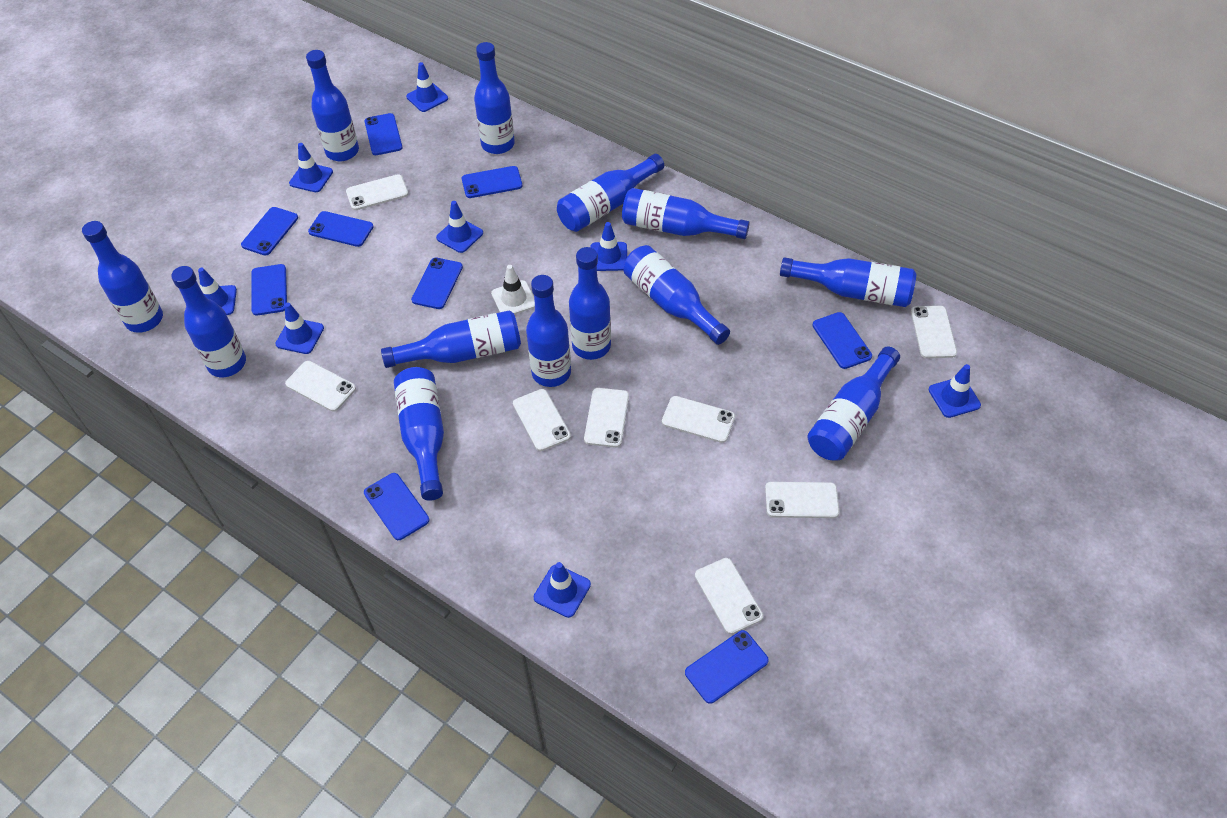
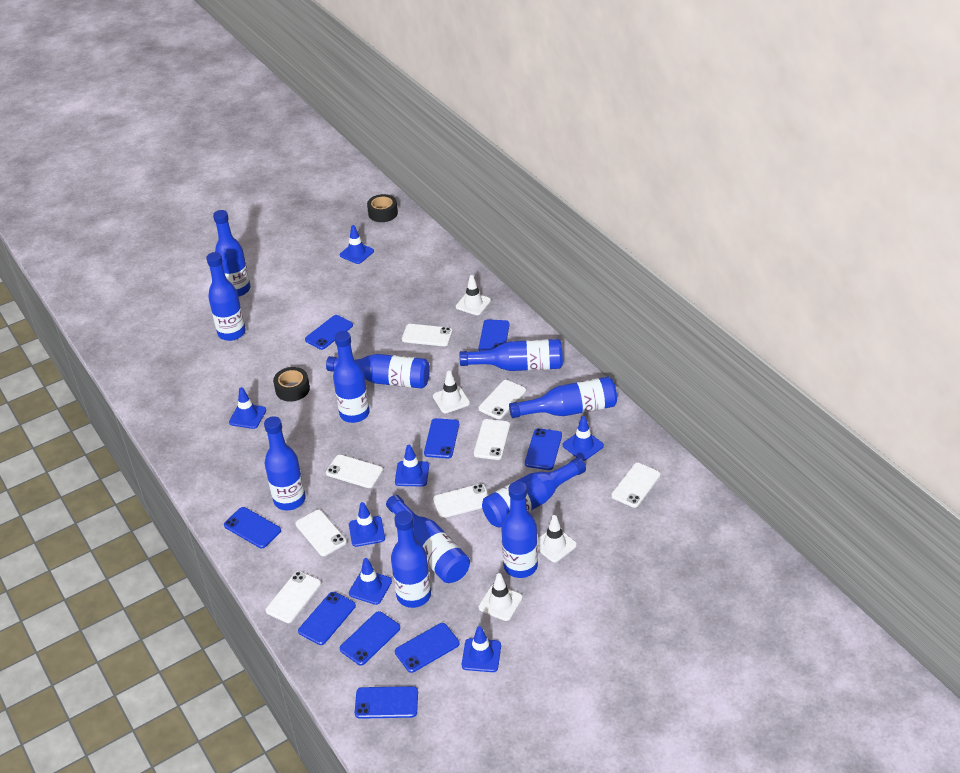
black tape: none = 0 -> [273,367,310,402] [367,194,398,222] = 2
blue bottle: [82,221,163,333] [171,266,246,377] [306,50,359,161] [381,310,521,368] [394,367,444,501] [474,42,515,154] [526,275,571,387] [557,154,664,232] [569,247,611,360] [622,188,750,239] [624,245,730,345] [780,257,916,307] [807,346,900,461] = 13 -> [206,252,246,341] [213,210,251,297] [264,416,306,510] [326,354,430,389] [333,331,370,423] [386,495,470,583] [391,511,431,608] [459,339,563,371] [482,457,586,528] [501,481,538,578] [509,377,617,418] = 11
blue traffic cone: [198,268,237,315] [275,303,324,354] [289,143,333,192] [406,62,448,112] [436,201,483,253] [534,562,591,618] [590,222,627,271] [929,364,981,418] = 8 -> [229,387,266,429] [340,225,374,264] [349,502,385,547] [349,558,392,605] [395,445,429,487] [462,626,501,672] [563,416,604,461] = 7
white traffic cone: [491,265,535,315] = 1 -> [433,371,470,413] [456,275,491,315] [478,573,523,621] [537,515,577,563] = 4

